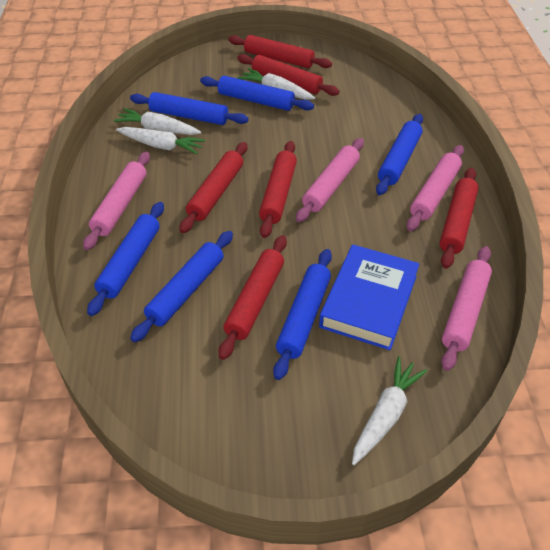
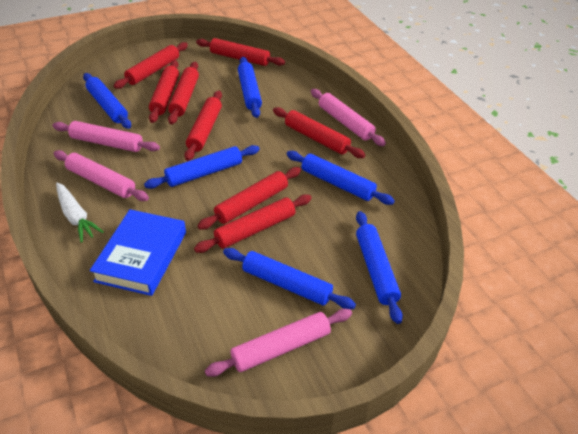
red rolling pin: [180,142,247,233] [219,235,287,360] [228,35,332,68] [237,54,340,96] [259,141,297,238] [440,168,479,269] = 6 -> [114,42,188,89] [149,60,179,123] [168,62,199,124] [184,91,222,161] [194,195,312,253] [196,38,285,66] [198,167,301,230] [273,107,366,158] = 8
white carrot: [114,108,201,135] [116,127,205,154] [238,68,315,100] [352,356,427,465] = 4 -> [56,182,104,243] = 1

